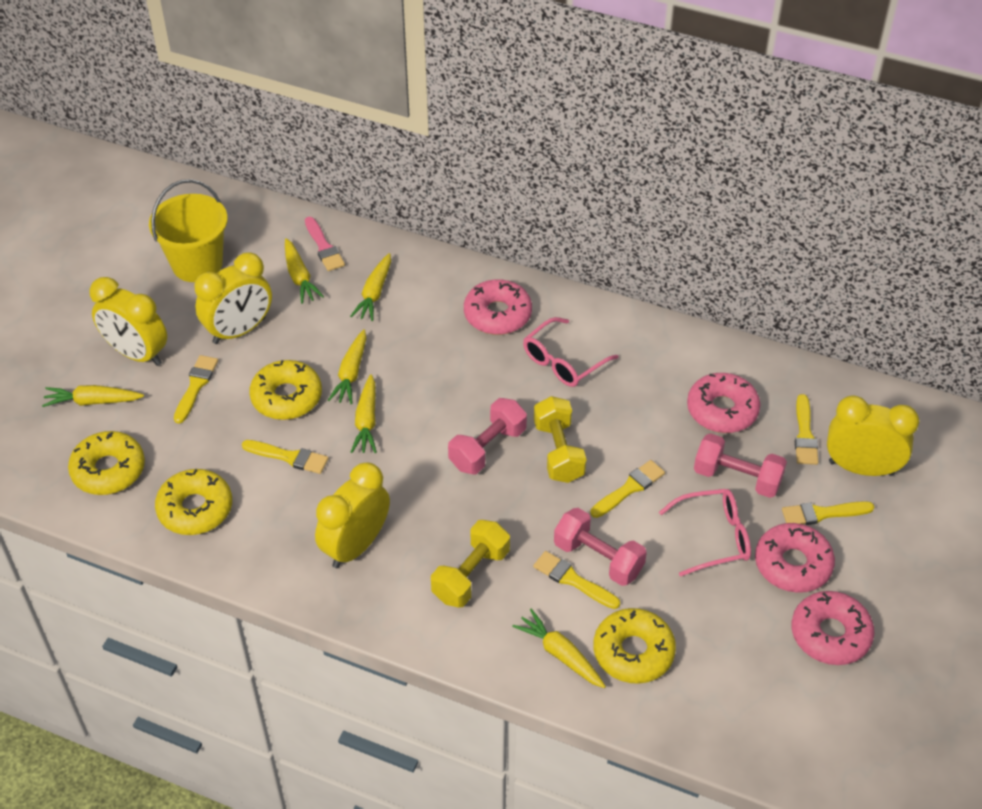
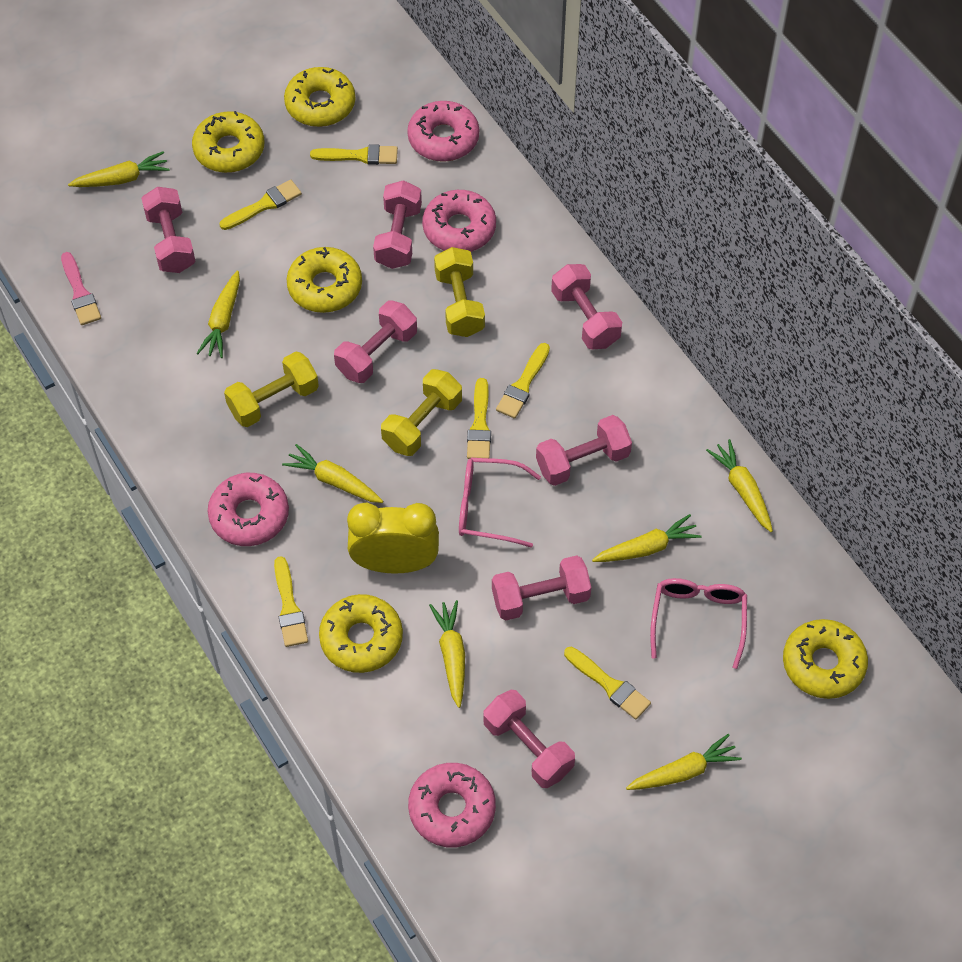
pink dumbbell: [448,398,527,474] [554,508,647,586] [694,433,787,498] = 3 -> [141,187,196,273] [334,301,417,383] [373,180,422,269] [483,690,575,788] [492,555,591,621] [536,415,632,486] [551,264,622,349] = 7
yellow bucket: [149,179,228,282] = 1 -> none = 0
yellow carrot: [42,385,144,407] [285,238,324,304] [328,329,366,404] [350,253,391,321] [351,374,377,453] [512,609,606,688] = 6 -> [68,151,170,187] [197,271,240,358] [282,444,383,503] [429,600,465,708] [592,514,702,562] [626,734,742,790] [706,439,773,532] = 7
yellow clock: [90,277,167,366] [194,252,272,344] [315,462,390,568] [827,396,919,476] = 4 -> [347,503,439,574] = 1
yellow donut: [68,431,145,495] [155,469,232,535] [249,360,322,420] [593,608,676,684] = 4 -> [192,111,264,173] [284,67,355,127] [287,247,362,313] [319,594,403,673] [783,619,868,699] = 5
yellow dumbbell: [431,520,510,608] [534,396,587,483] = 2 -> [224,351,319,427] [381,369,462,456] [434,247,485,337] = 3

